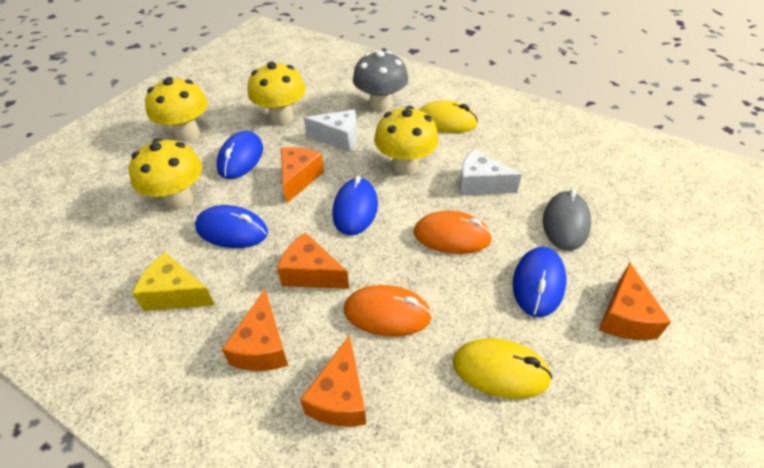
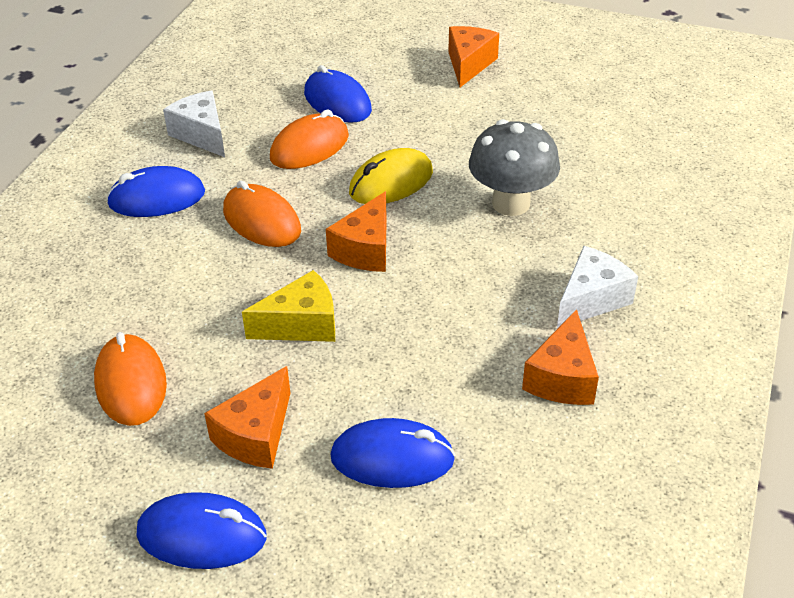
grey mouse: [543,189,591,251] = 1 -> none = 0
orange cheese: [222,289,288,371] [277,232,349,289] [281,147,324,203] [300,335,366,426] [599,263,671,340] = 5 -> [204,366,290,469] [326,191,387,272] [448,26,499,87] [522,309,599,405] = 4
orange mouse: [344,285,432,337] [414,211,492,254] = 2 -> [94,332,167,426] [223,180,301,247] [270,109,349,169] = 3
yellow mouse: [420,100,478,133] [453,338,552,399] = 2 -> [349,148,433,204] = 1
yellow mushroom: [129,138,202,210] [145,77,208,141] [248,61,305,125] [374,106,438,175] = 4 -> none = 0

